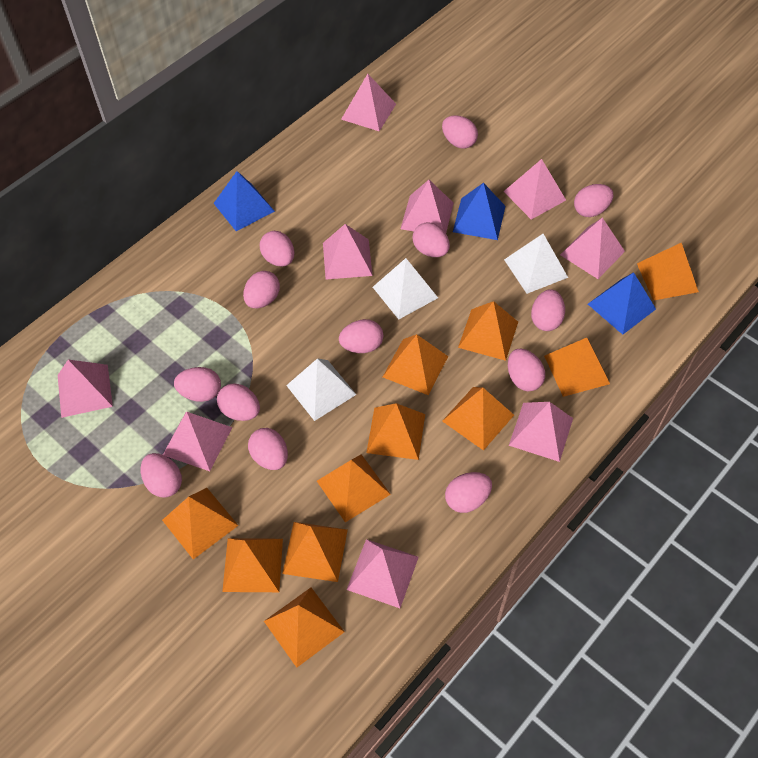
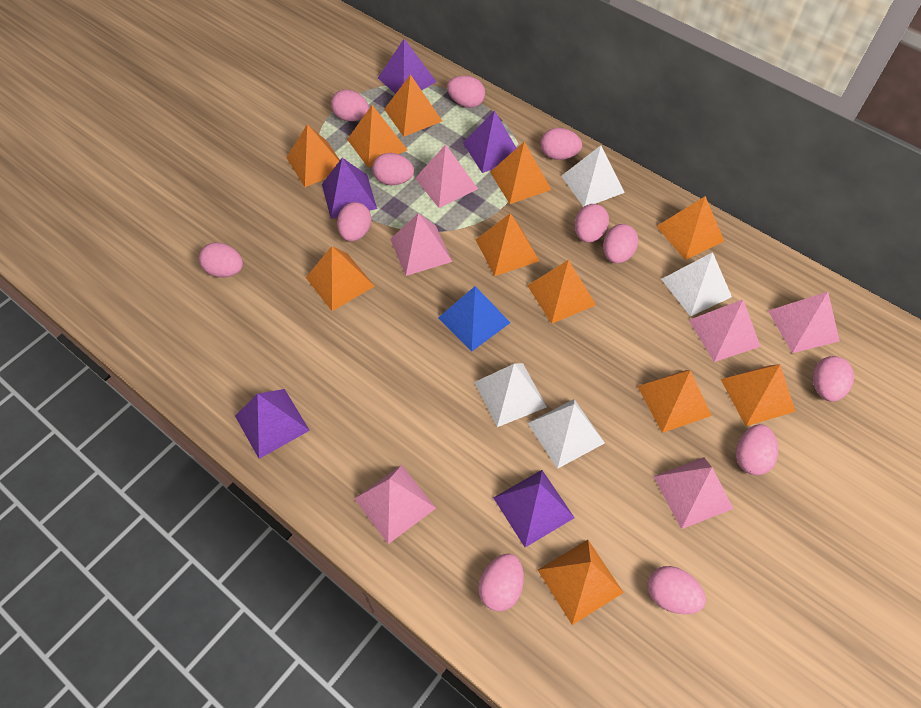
blue pyramid: [214,171,275,231] [453,183,505,240] [588,272,656,335] = 3 -> [438,286,511,352] = 1
pink egg: [141,453,182,498] [174,367,221,402] [217,383,260,421] [243,271,280,308] [248,428,288,470] [260,231,294,267] [339,319,383,353] [413,223,450,257] [442,116,478,149] [445,472,492,513] [508,349,545,391] [531,289,565,331] [574,184,613,217] = 13 -> [199,242,243,277] [331,90,369,121] [337,202,371,241] [372,153,414,185] [447,76,485,108] [478,554,524,611] [541,128,582,160] [575,204,609,243] [603,224,638,263] [648,566,706,614] [736,424,778,475] [813,356,854,402] = 12
pink pyramid: [58,359,113,418] [163,412,232,471] [323,224,373,279] [341,74,396,131] [346,539,419,608] [401,180,454,233] [503,159,566,220] [509,402,573,462] [560,217,625,279] = 9 -> [354,465,436,544] [390,213,452,276] [415,144,478,208] [653,457,734,529] [689,300,761,362] [768,292,840,353] = 6
purple pyramid: none = 0 -> [235,389,310,459] [322,158,377,219] [378,39,437,94] [463,111,516,173] [493,470,575,547] = 5
white pyramid: [286,358,356,421] [373,258,438,319] [504,234,568,294] = 3 -> [475,363,547,427] [528,399,605,469] [562,145,625,207] [661,252,732,316] = 4

